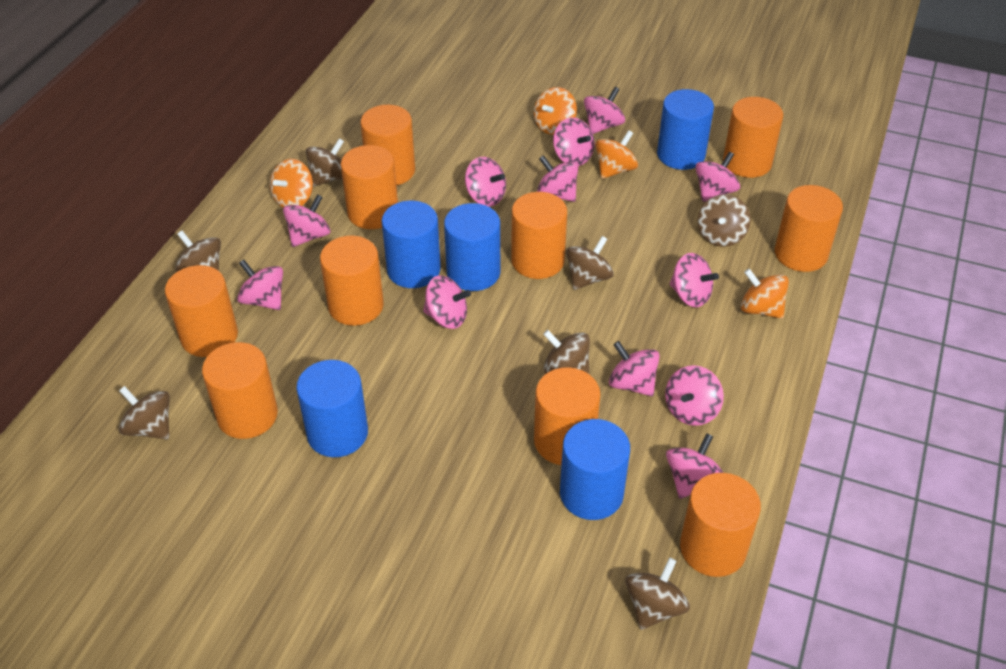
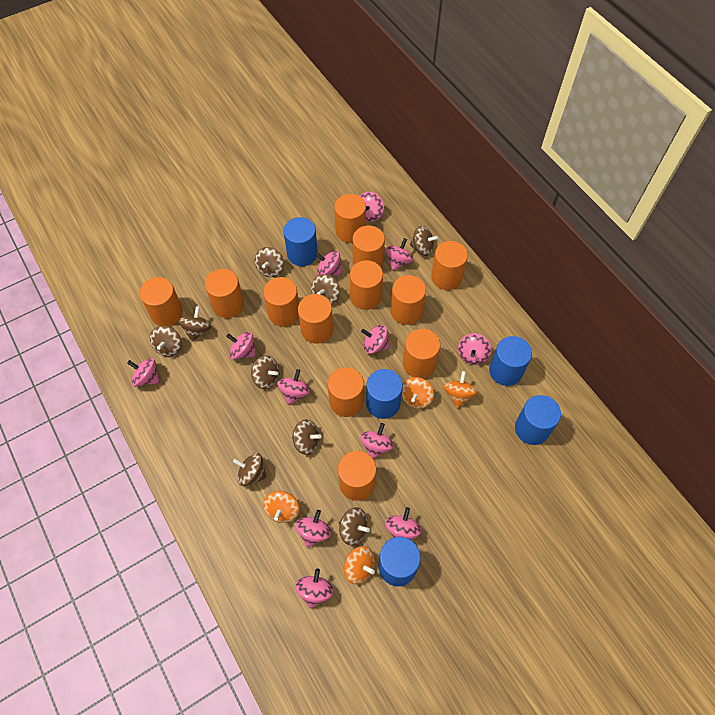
brown spinning top: [119,386,170,439] [175,231,221,272] [306,138,344,187] [543,330,590,374] [566,236,614,290] [625,558,690,630] [698,194,751,247] = 7 -> [150,326,182,356] [178,306,211,342] [233,453,267,486] [251,355,280,389] [255,247,284,277] [292,419,321,455] [311,274,340,304] [339,507,370,546] [410,226,438,256] = 9
orange cylinder: [165,265,238,357] [202,342,278,439] [320,236,384,326] [341,145,398,229] [361,105,415,185] [511,192,567,279] [534,367,601,465] [680,473,761,577] [723,97,783,178] [775,185,843,272] = 10 -> [140,277,183,326] [205,269,244,318] [263,277,299,327] [298,294,333,344] [328,367,364,417] [334,194,366,243] [338,451,376,501] [350,260,383,310] [353,226,385,268] [391,275,426,325] [403,329,440,378] [431,241,468,290] = 12

